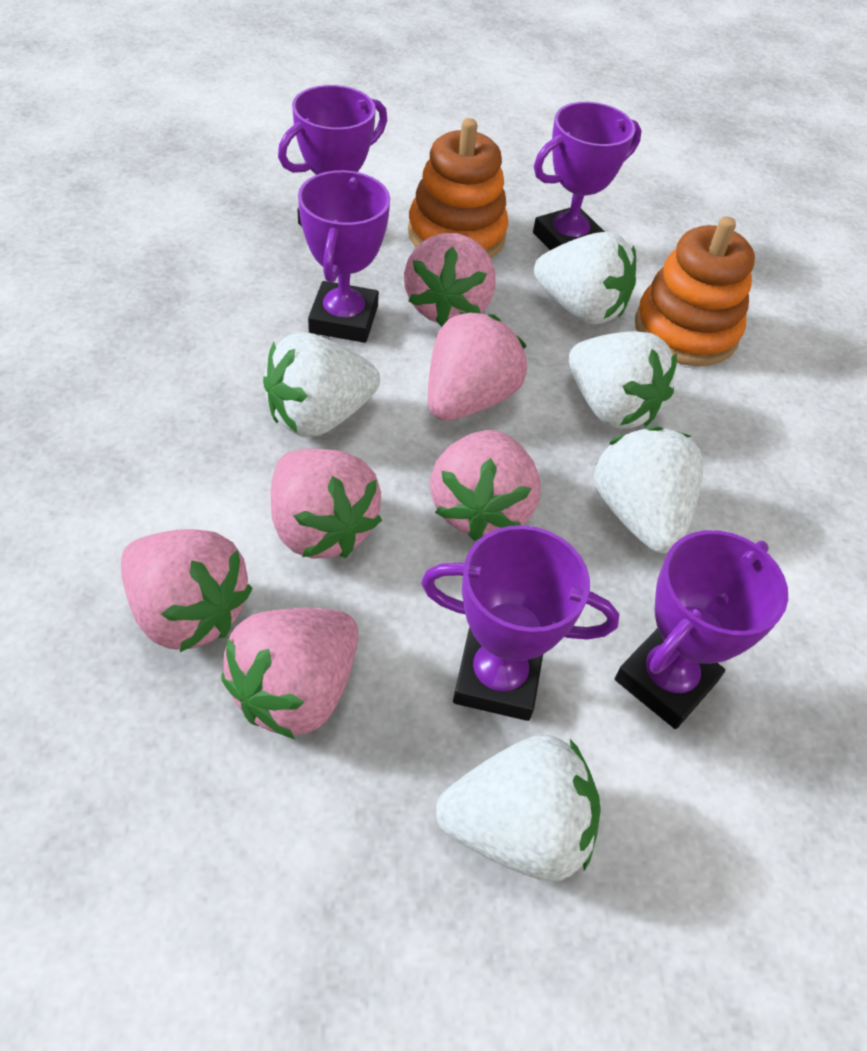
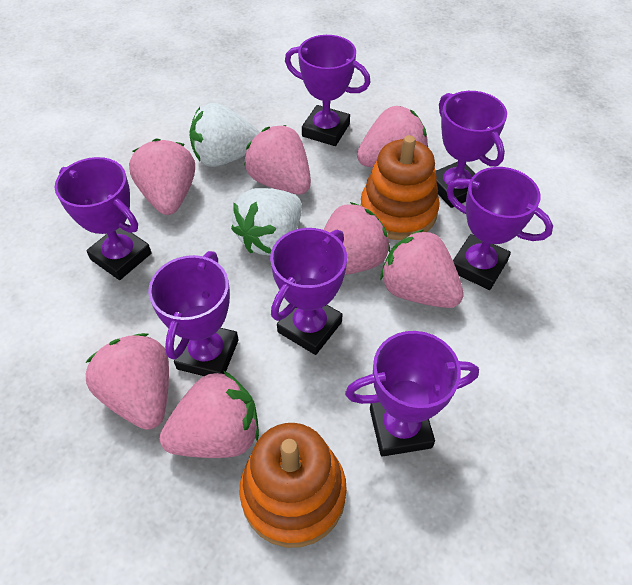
pink strawberry: [121,529,253,652] [221,608,359,739] [271,449,382,559] [404,233,496,327] [428,312,527,421] [430,430,541,541] = 6 -> [85,333,169,430] [129,138,195,215] [159,371,259,458] [244,125,311,195] [324,202,390,275] [357,105,428,167] [380,229,464,308] = 7
purple trophy: [278,85,387,227] [298,170,391,343] [421,525,619,721] [533,102,641,250] [615,530,788,729] = 5 -> [54,157,152,280] [148,251,239,376] [270,228,347,355] [285,35,371,146] [345,331,479,457] [436,91,507,208] [446,167,553,290] = 7
white strawberry: [263,332,380,437] [436,735,601,881] [534,232,636,325] [569,331,677,429] [594,426,703,553] = 5 -> [189,103,260,167] [231,188,302,256] = 2

